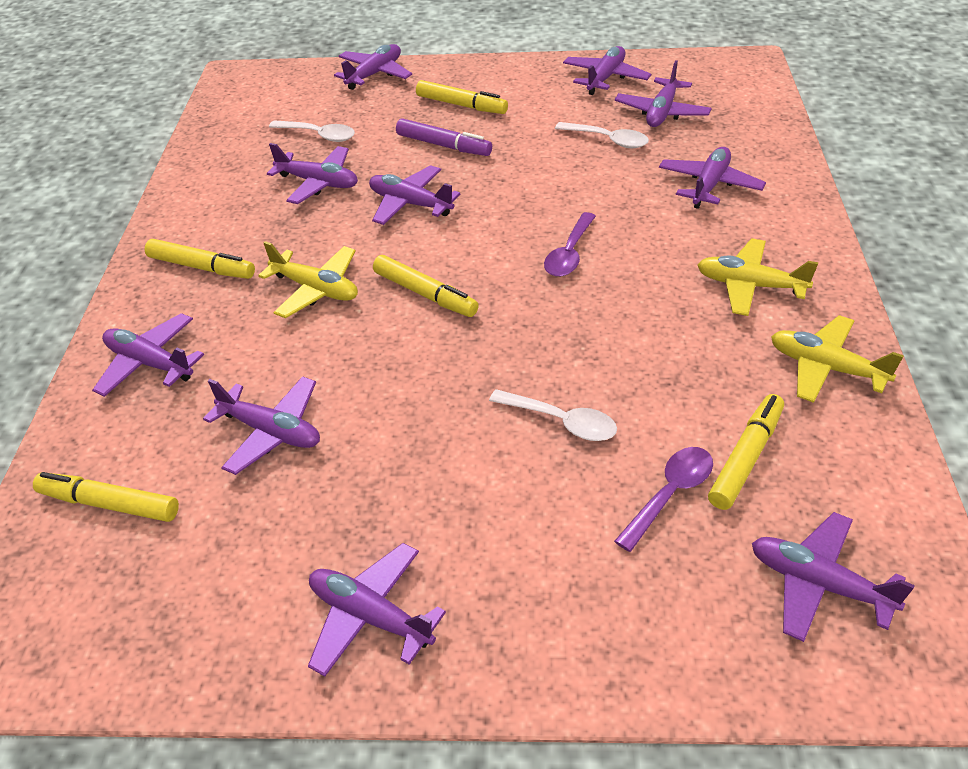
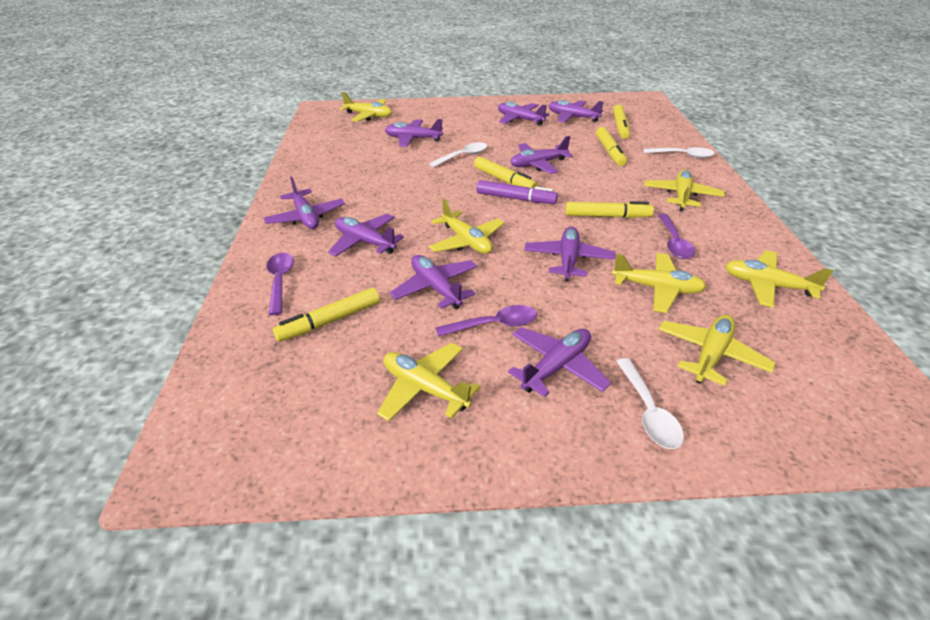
purple plane: [92,313,204,397] [203,376,320,475] [267,143,358,204] [308,543,446,677] [334,44,412,90] [369,165,460,225] [563,46,651,95] [615,60,712,127] [659,147,766,209] [752,512,915,642] = 10 -> [263,176,345,229] [328,214,404,257] [385,119,443,147] [390,255,477,309] [498,101,550,126] [508,327,611,397] [510,136,573,174] [524,227,615,282] [549,100,604,123] = 9
purple spoon: [544,212,596,277] [614,447,713,552] = 2 -> [266,253,294,315] [436,305,537,337] [657,214,695,259] = 3
yellow plane: [258,241,358,318] [697,238,818,316] [771,315,904,403] = 3 -> [340,92,392,122] [377,343,480,422] [429,199,505,254] [612,253,706,313] [644,170,725,212] [658,315,776,386] [725,250,833,307] = 7

